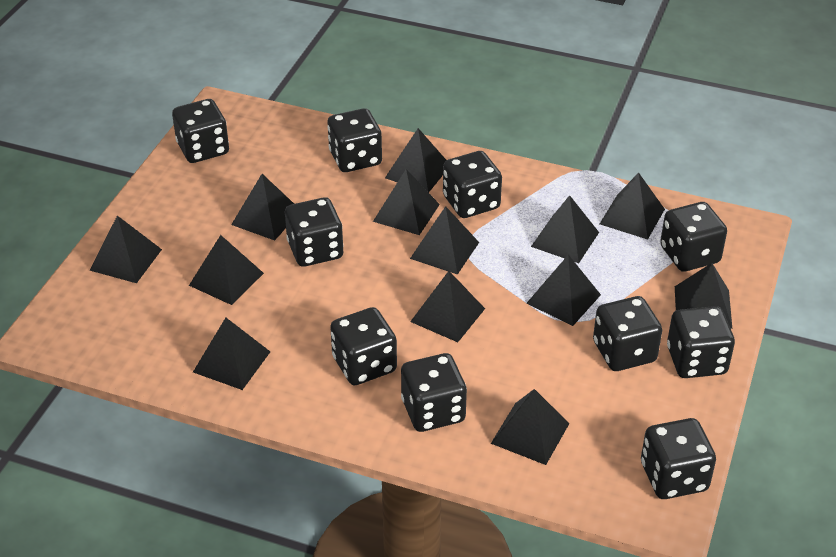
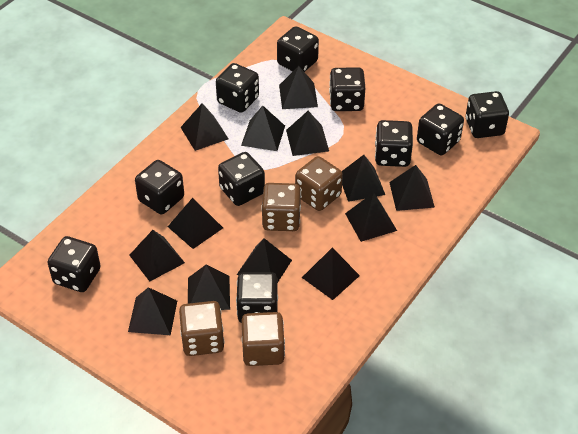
brown dice: none = 0 -> [179,301,224,356] [242,312,285,366] [261,183,301,231] [295,156,343,211] = 4

